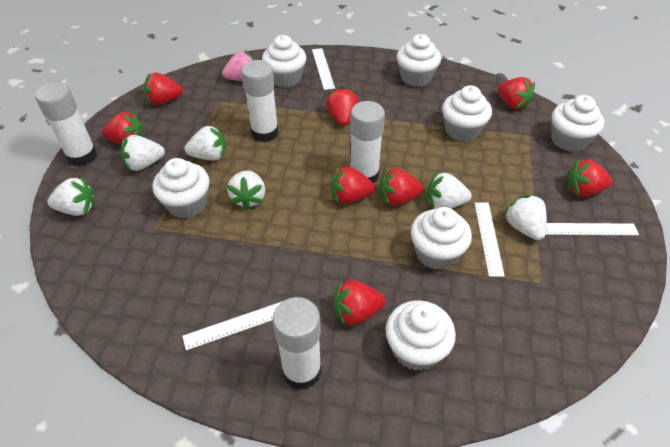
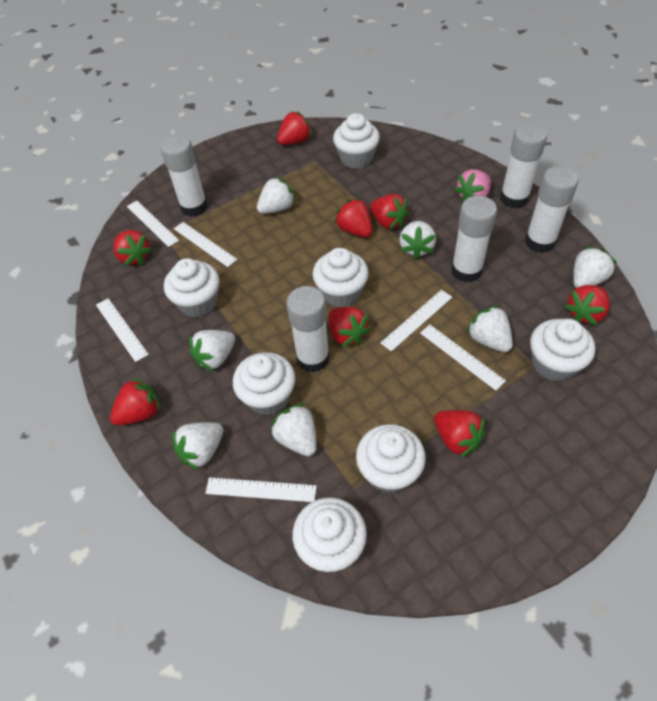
white glue stick: [35,82,97,166] [241,60,279,142] [273,297,321,390] [350,101,385,183] = 4 -> [160,135,208,217] [286,286,330,373] [451,196,497,282] [500,123,547,209] [525,166,579,253] = 5
white ruler: [182,301,283,350] [312,48,335,90] [475,202,505,277] [546,223,639,235] = 4 -> [96,298,149,362] [127,201,179,247] [174,222,237,267] [205,477,317,502] [380,290,452,351] [420,325,506,391] = 6
white strawberry: [47,176,95,216] [120,135,165,171] [184,124,226,161] [227,170,265,210] [427,172,472,209] [503,195,547,240] = 6 -> [172,422,224,470] [189,330,235,371] [257,177,296,214] [270,404,317,456] [399,221,436,259] [466,305,513,352] [573,246,617,288] = 7

